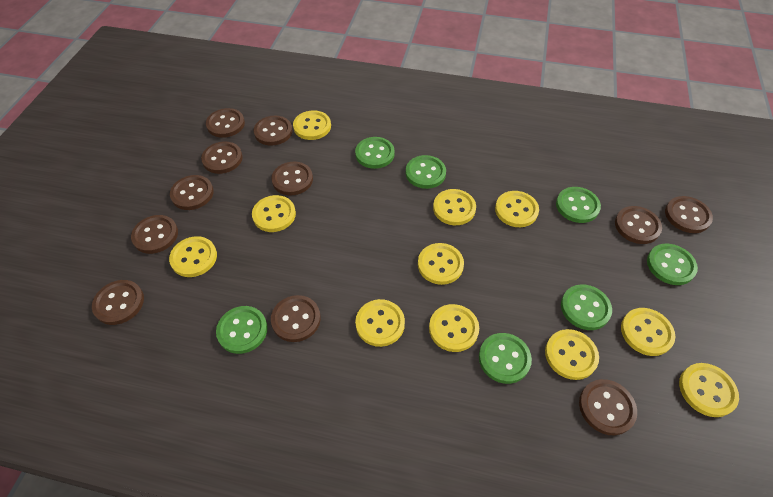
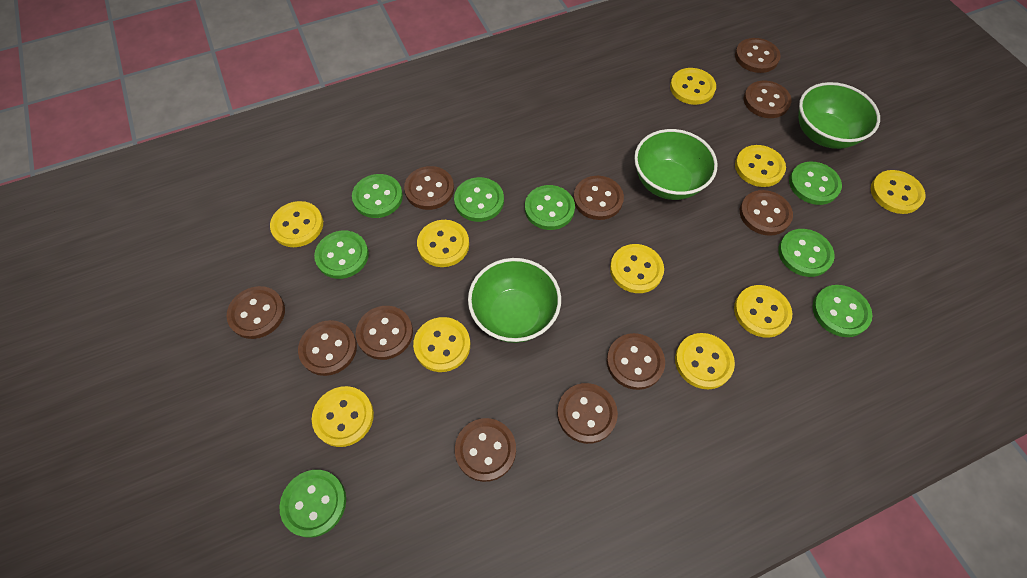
green bowl: none = 0 -> [468,258,561,343] [634,129,718,200] [798,82,880,149] = 3
green button: [216,306,268,354] [355,137,395,169] [406,155,446,189] [479,333,532,384] [556,187,601,223] [561,284,612,330] [647,244,698,285] = 7 -> [279,470,346,538] [314,231,369,279] [352,174,403,218] [454,177,504,222] [525,185,575,230] [778,229,835,277] [789,161,842,205] [813,285,872,337] = 8
yellow button: [169,236,217,277] [252,195,296,232] [293,110,331,140] [355,299,405,347] [418,243,464,285] [429,304,479,352] [433,189,476,225] [495,191,539,227] [545,329,599,380] [621,308,675,356] [679,363,739,417] = 11 -> [270,201,323,247] [312,386,374,447] [413,317,470,372] [417,220,469,267] [610,244,664,293] [670,68,716,105] [675,333,735,389] [734,285,792,338] [735,145,786,187] [871,170,926,214] = 10

